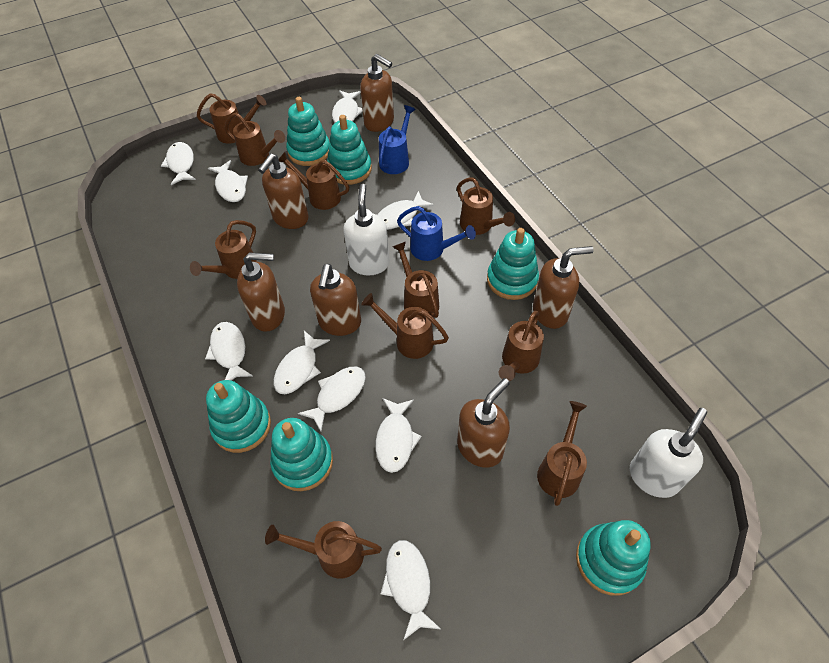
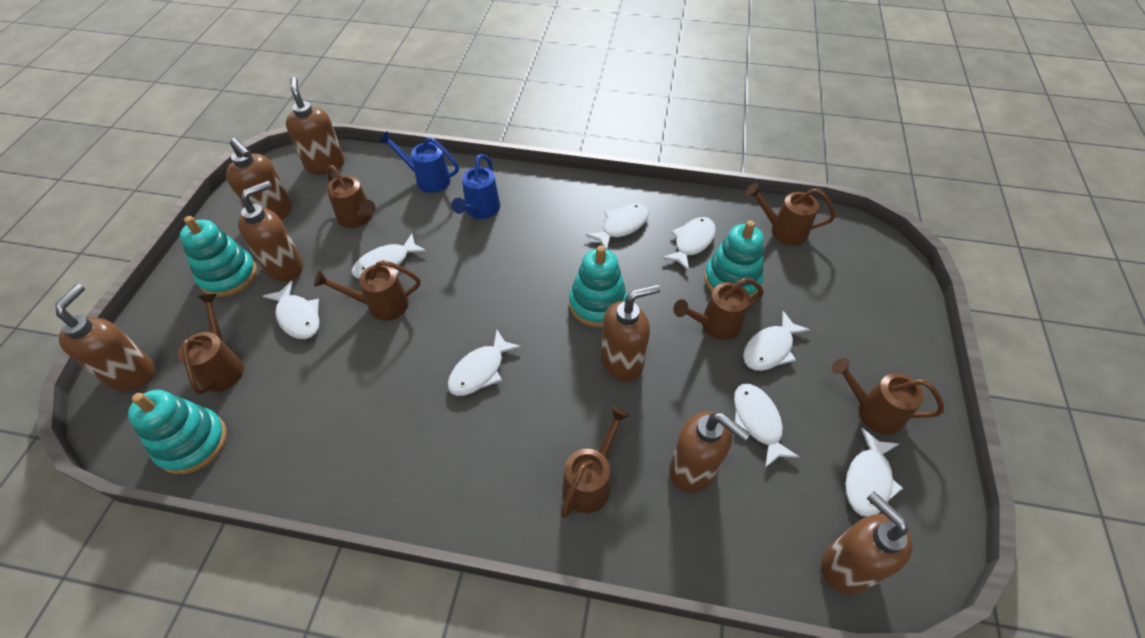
brown soap dispenser: [237,252,285,332] [258,154,309,229] [310,264,361,336] [360,54,394,132] [457,378,510,468] [533,246,594,329] = 6 -> [55,284,156,391] [226,138,292,220] [238,181,303,281] [286,77,345,175] [601,284,660,381] [669,411,750,493] [821,492,913,595] = 7
brown watering can: [190,220,257,279] [197,93,266,144] [225,113,285,166] [265,521,382,579] [279,152,349,210] [361,293,449,359] [393,242,439,318] [457,177,515,235] [499,311,544,381] [537,401,587,506] = 10 -> [178,294,244,394] [314,260,420,321] [327,165,376,228] [561,406,630,518] [673,278,764,340] [746,183,836,245] [831,358,944,435] = 7
turquoise stacking toy: [206,380,271,453] [270,418,333,491] [286,97,330,166] [327,115,372,185] [487,228,539,300] [576,520,651,596] = 6 -> [128,390,227,474] [180,216,257,297] [569,246,627,327] [704,220,764,298] = 4
white fish: [161,142,196,185] [205,322,253,381] [208,160,248,202] [274,331,330,394] [298,367,366,431] [332,90,363,123] [376,398,422,473] [377,191,434,230] [381,540,440,640] = 9 -> [263,280,320,339] [352,234,427,279] [448,330,522,396] [586,204,649,249] [662,217,716,271] [734,384,800,468] [743,311,810,371] [846,428,903,517] = 8
white soap dispenser: [343,184,390,276] [630,408,707,498] = 2 -> none = 0

